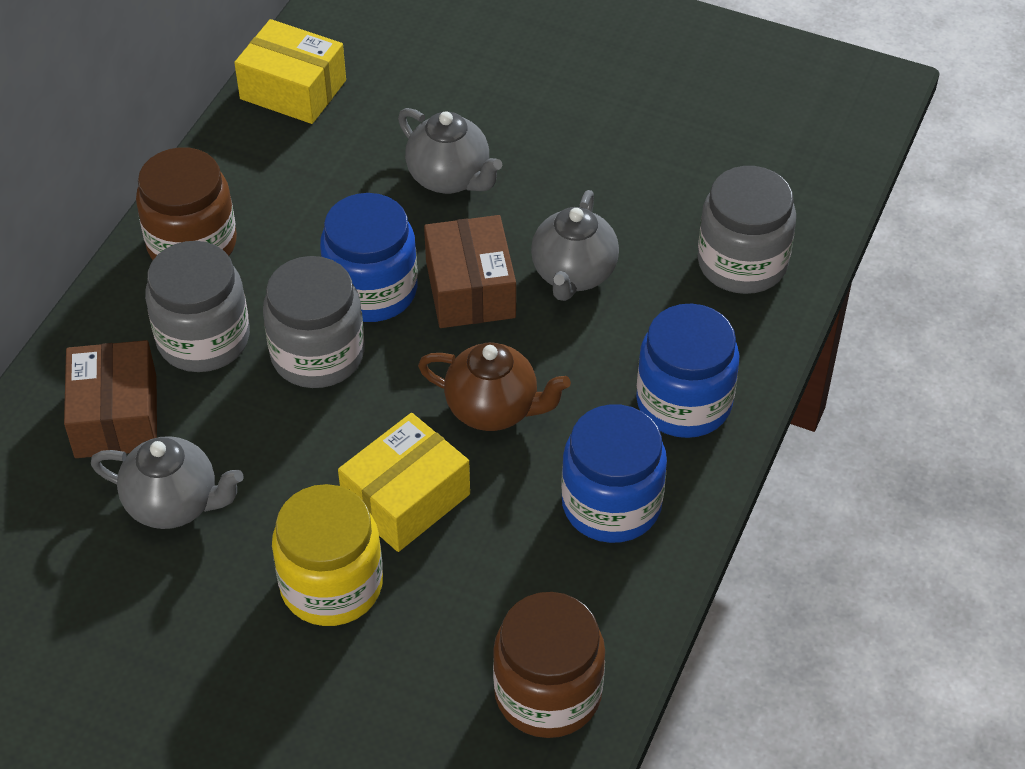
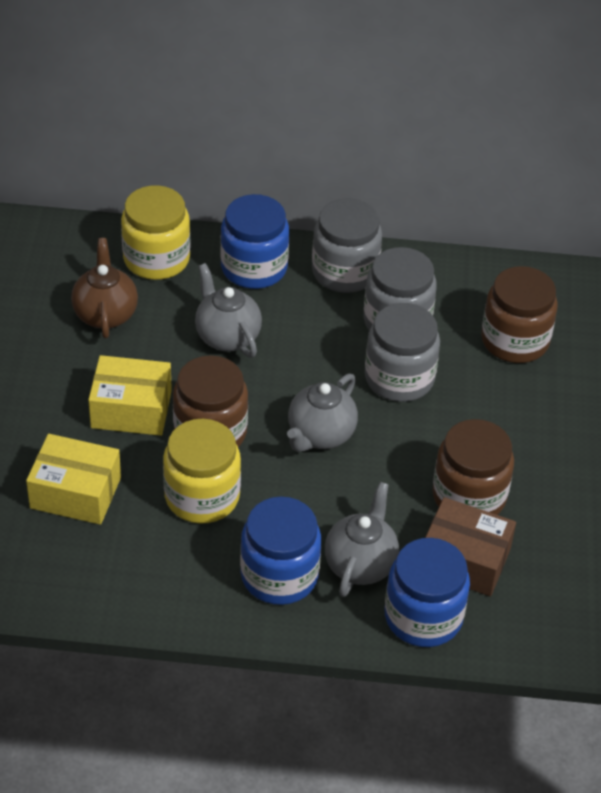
brown box: [64,340,157,458] [424,215,516,328] = 2 -> [425,497,516,596] = 1
brown jar: [136,147,237,260] [493,592,605,738] = 2 -> [173,355,248,447] [432,419,514,515] [481,266,558,363] = 3
yellow jar: [272,484,383,626] = 1 -> [121,185,190,280] [163,419,241,524] = 2

